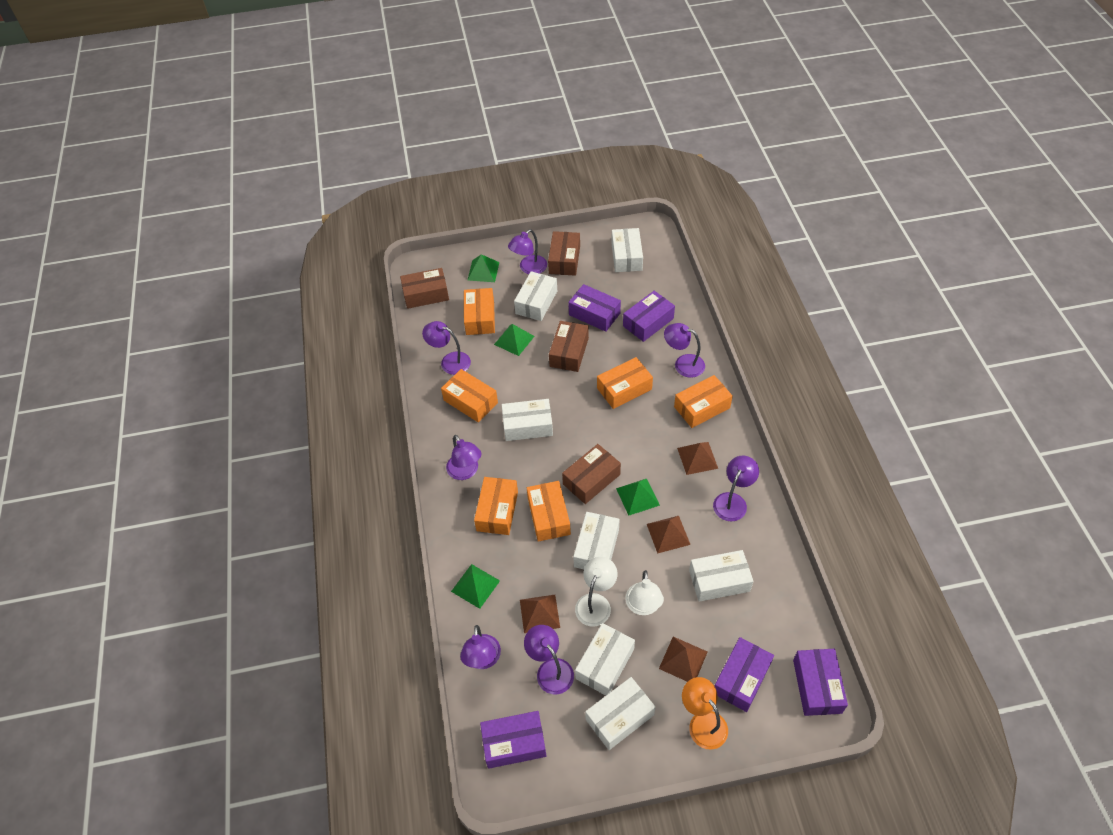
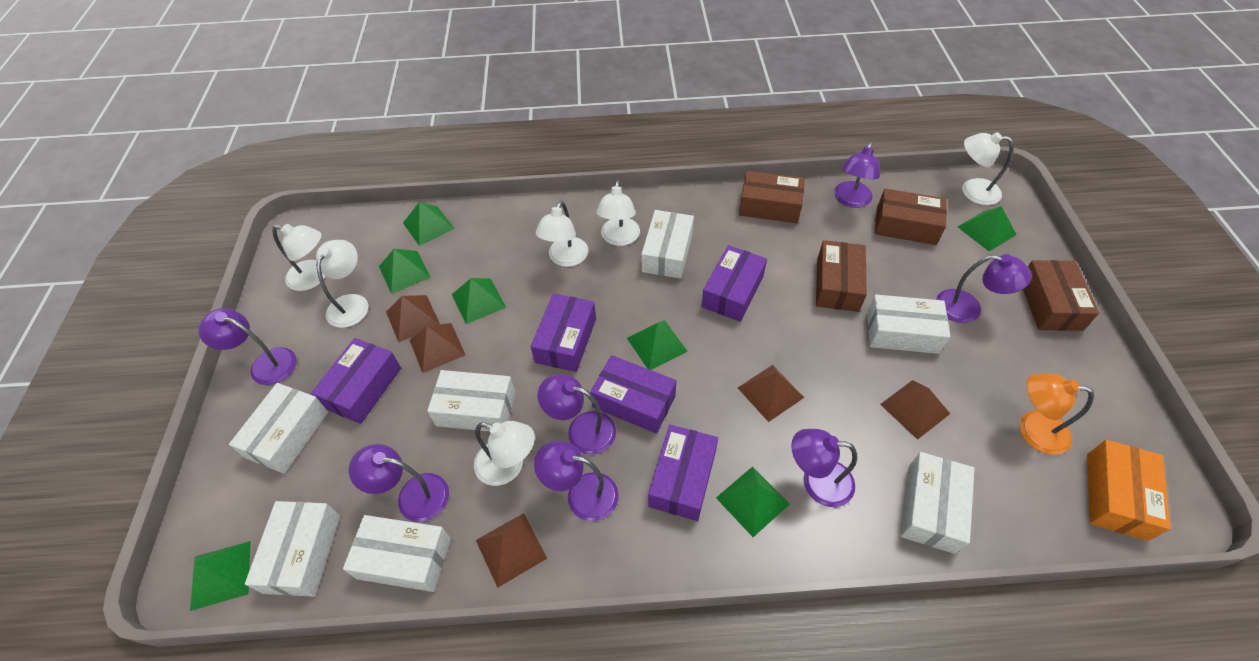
brown pyramid: [520,595,560,633] [647,516,690,553] [659,637,707,682] [677,442,718,475] = 4 -> [386,295,440,343] [410,323,465,373] [476,513,547,588] [738,365,804,422] [880,380,950,440] = 5
green pyramid: [451,564,500,609] [468,254,499,282] [494,324,535,356] [616,479,660,516] = 4 -> [190,541,250,611] [379,249,431,294] [403,202,455,246] [452,278,506,324] [627,320,688,370] [716,467,790,537] [958,206,1017,252] = 7
orange box: [441,369,498,423] [464,288,495,335] [474,477,518,535] [527,481,571,542] [597,357,653,409] [674,375,733,428] = 6 -> [1087,440,1171,541] = 1
white lamp: [575,557,617,626] [625,570,664,615] = 2 -> [272,224,325,291] [316,240,368,328] [474,421,535,486] [536,201,588,267] [596,180,640,246] [962,132,1013,205] = 6

